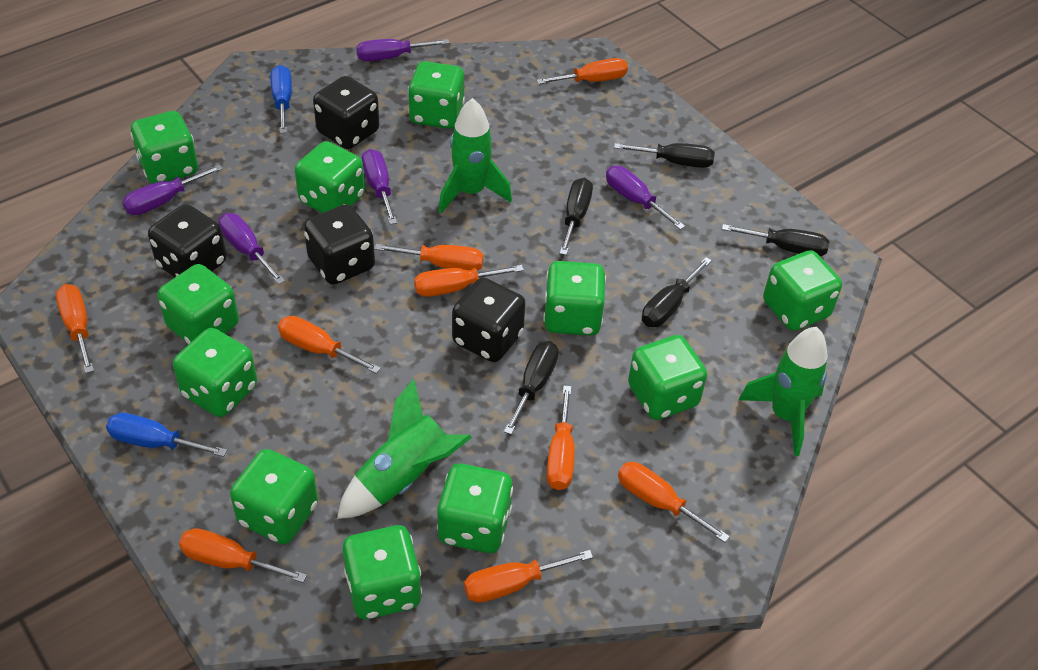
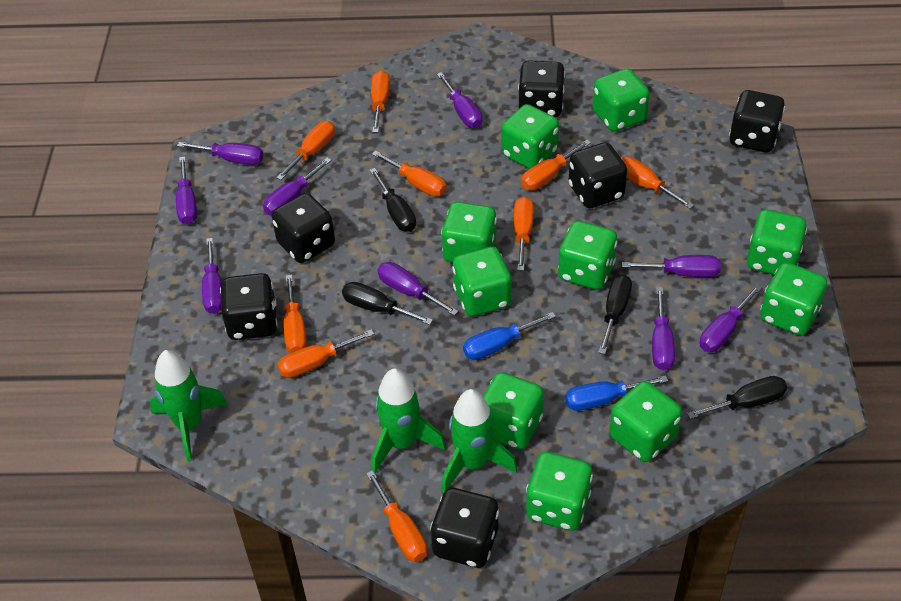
black dice: [148,204,226,278] [304,204,375,285] [313,76,379,149] [452,277,526,362] = 4 -> [220,273,277,340] [272,193,335,263] [430,488,499,568] [518,61,565,117] [569,142,627,208] [729,90,785,152] = 6
black screwdriver: [504,341,559,435] [559,178,593,255] [614,143,715,168] [642,257,712,327] [722,224,829,256] = 5 -> [342,282,433,325] [370,168,416,232] [598,274,632,354] [687,376,787,419] = 4
green dice: [130,111,198,184] [157,264,239,344] [173,328,257,417] [230,449,318,544] [295,141,365,213] [342,525,422,619] [408,61,465,129] [437,463,513,553] [543,261,606,336] [628,335,707,420] [763,250,842,331] = 11 -> [441,202,497,263] [452,247,512,316] [483,372,544,449] [502,104,559,169] [526,452,593,531] [558,221,617,290] [593,69,650,132] [609,381,682,462] [747,209,807,275] [760,262,827,336] = 10
purple screwdriver: [122,164,223,215] [219,213,285,284] [356,39,449,61] [362,149,397,225] [606,166,685,230] = 5 -> [176,156,197,224] [177,142,263,165] [202,238,222,314] [263,158,332,215] [377,262,458,316] [437,72,482,128] [622,255,721,277] [652,287,675,370] [699,284,762,352] = 9

